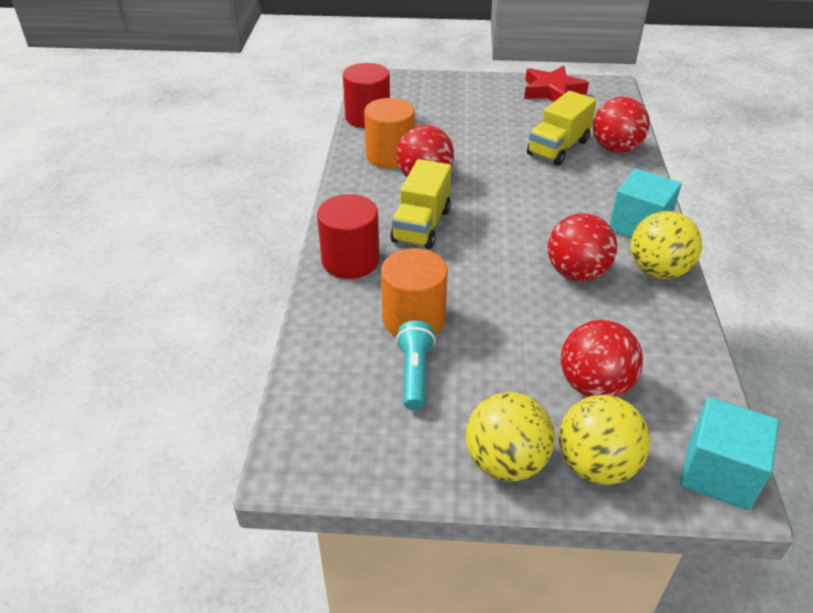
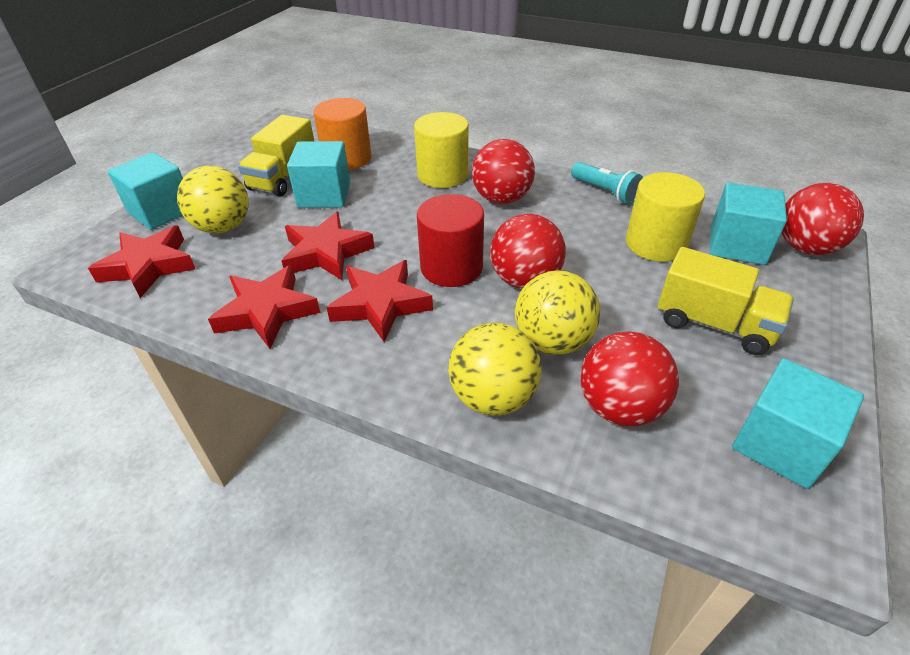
orange cylinder: [364,98,415,168] [381,248,448,336] = 2 -> [313,98,372,170] = 1
red cylinder: [317,194,380,279] [343,63,390,128] = 2 -> [417,194,484,287] = 1
red star: [524,66,589,102] = 1 -> [88,226,195,298] [208,265,320,349] [281,212,375,280] [326,260,433,342] = 4
turquoise cube: [609,169,682,238] [680,397,779,510] = 2 -> [108,152,183,230] [287,141,350,208] [710,183,787,265] [732,358,864,489] = 4
yellow cylinder: none = 0 -> [414,112,469,188] [626,172,705,262] = 2

